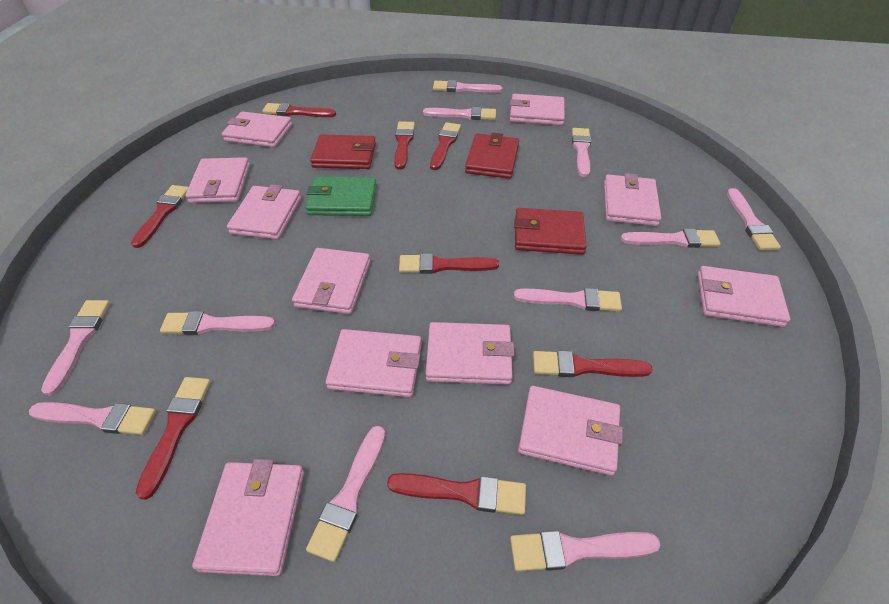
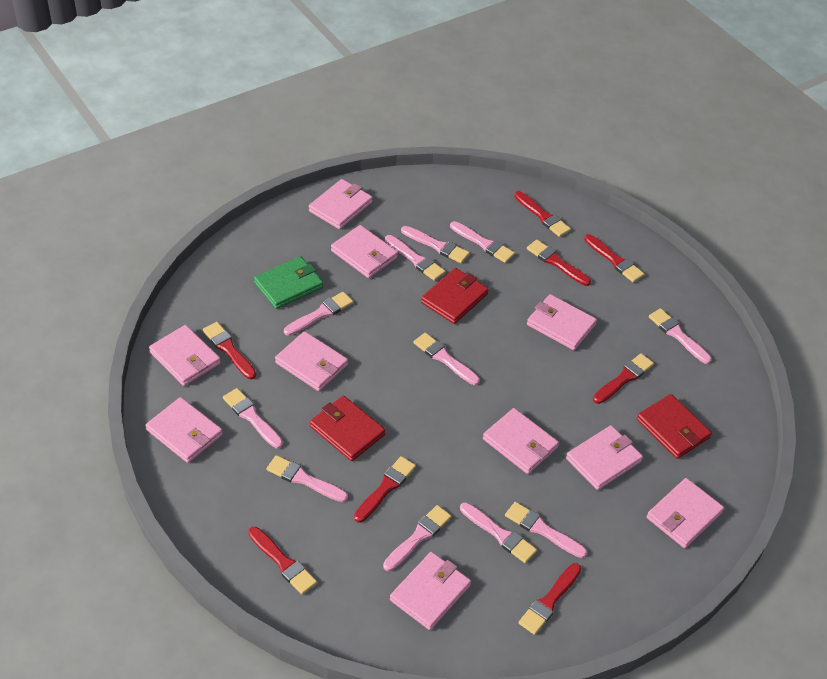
pink wallet: [185,157,250,203] [192,459,304,576] [222,111,292,147] [227,184,301,240] [292,248,370,314] [326,329,422,398] [426,322,515,385] [510,94,565,126] [518,386,623,476] [604,173,661,226] [698,266,790,327] = 11 -> [146,397,223,463] [149,325,221,386] [275,331,348,391] [309,179,373,229] [331,225,398,278] [390,552,471,630] [483,408,559,474] [527,294,597,350] [566,425,643,490] [647,478,724,548] = 10

